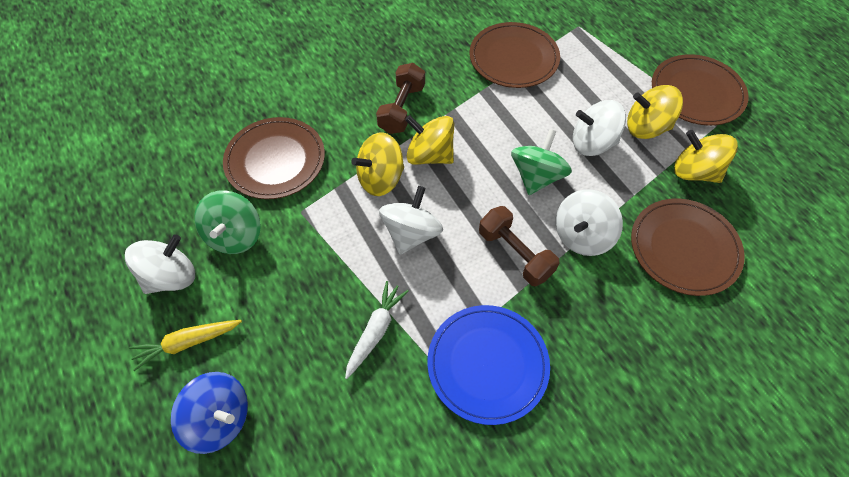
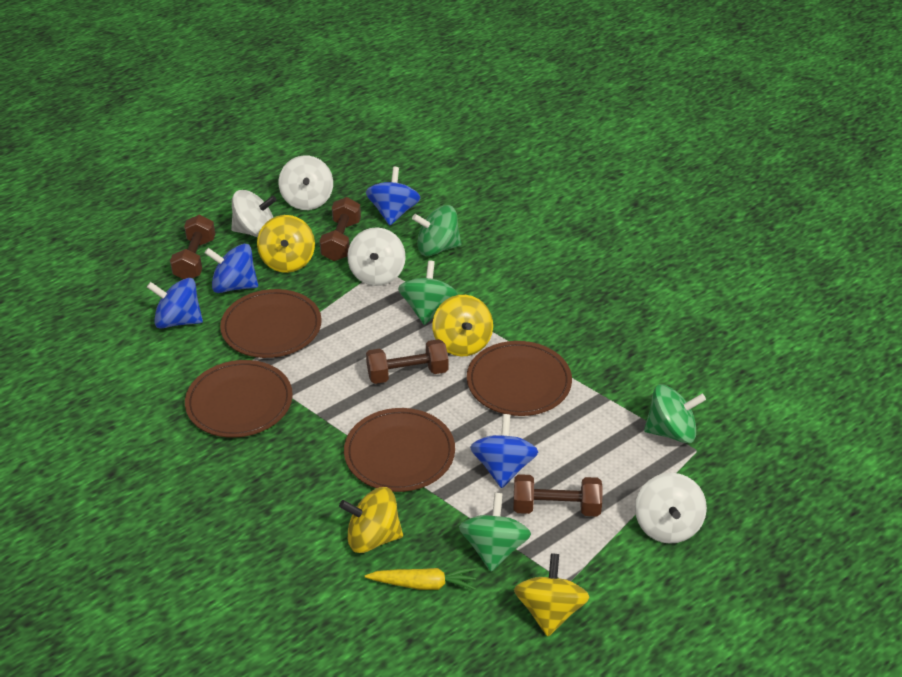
blue plate: [427,305,550,425] = 1 -> none = 0
blue spinning top: [171,372,248,454] = 1 -> [147,278,203,329] [205,244,258,293] [366,167,420,225] [470,414,538,488] = 4
brown dumbbell: [376,63,425,134] [479,206,560,286] = 2 -> [170,215,215,279] [320,197,361,261] [366,339,448,384] [513,474,603,517] = 4
green spinning top: [194,190,261,254] [511,129,572,195] = 2 -> [398,260,458,325] [412,205,461,256] [459,493,531,572] [644,384,706,443] = 4
white carrot: [345,281,409,379] = 1 -> none = 0

